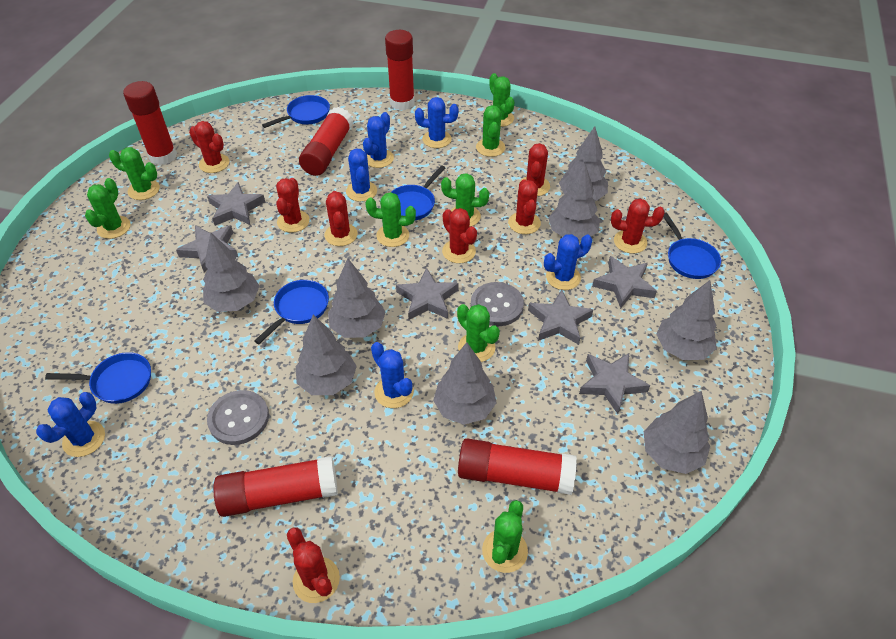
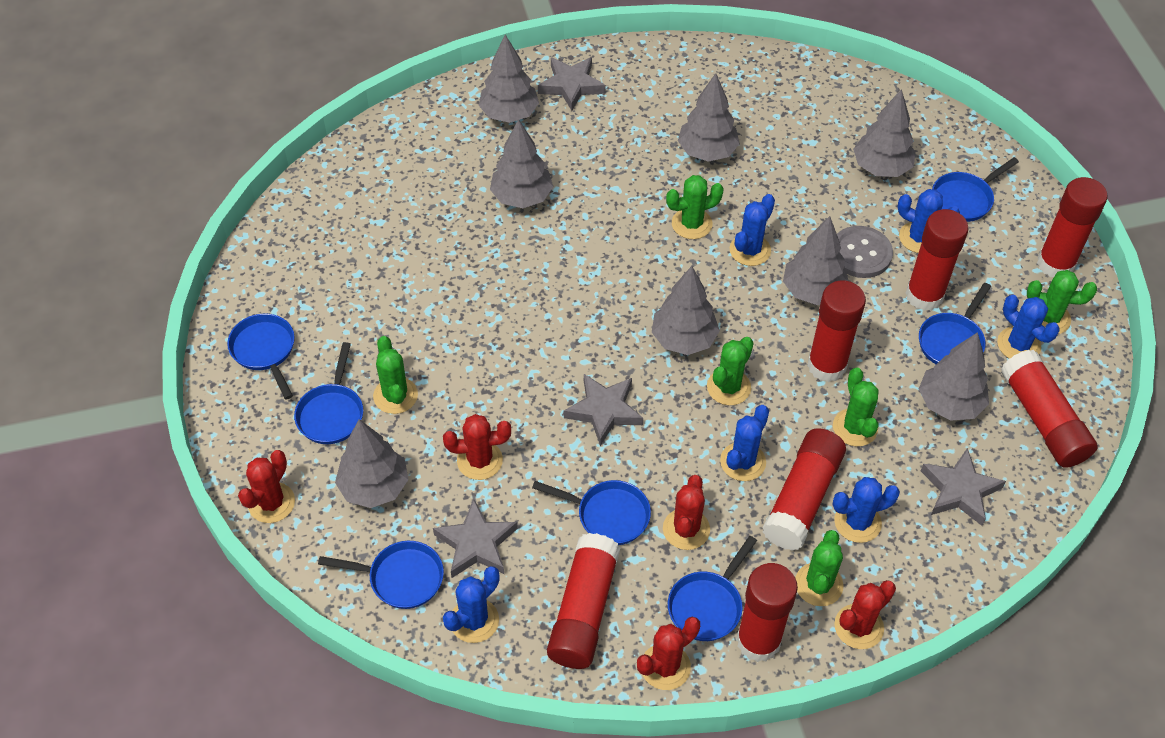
blue pan: [45,352,151,404] [254,280,329,344] [262,95,330,128] [391,165,445,220] [663,212,721,279] = 5 -> [227,314,295,400] [294,342,363,444] [318,541,444,609] [532,480,651,545] [668,536,757,641] [919,283,991,364] [932,157,1019,222] = 7
green cactus: [85,178,131,239] [109,147,160,200] [365,192,416,247] [441,173,489,227] [457,304,500,362] [476,105,505,157] [482,500,528,573] [489,73,514,127] = 8 -> [373,336,418,414] [666,175,724,239] [707,337,754,405] [795,530,843,606] [833,367,879,447] [1027,270,1097,334] = 6
grey button: [207,390,269,445] [471,282,524,326] = 2 -> [837,226,893,278] = 1
grey star: [176,225,238,273] [207,182,265,226] [396,268,459,320] [528,290,593,345] [579,353,650,414] [592,256,657,309] = 6 -> [433,499,518,578] [538,57,606,111] [564,374,643,446] [921,448,1006,526] = 4
red cactus: [189,121,229,173] [276,178,310,233] [287,527,340,603] [324,191,357,246] [442,208,477,263] [508,179,541,234] [520,143,550,196] [611,199,664,254] = 8 -> [238,450,295,523] [443,414,511,480] [637,617,700,690] [663,475,710,550] [834,580,896,649] = 5
red glue stick: [123,81,177,165] [213,456,338,517] [299,107,353,176] [385,30,415,110] [458,438,577,495] = 5 -> [547,533,621,669] [736,563,798,662] [762,428,846,551] [807,280,866,382] [905,209,969,311] [1001,350,1098,468] [1037,177,1107,277] = 7

